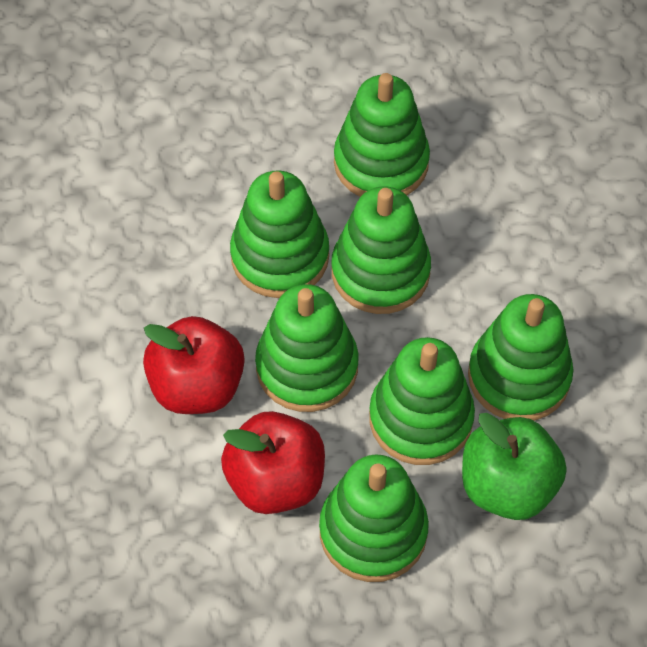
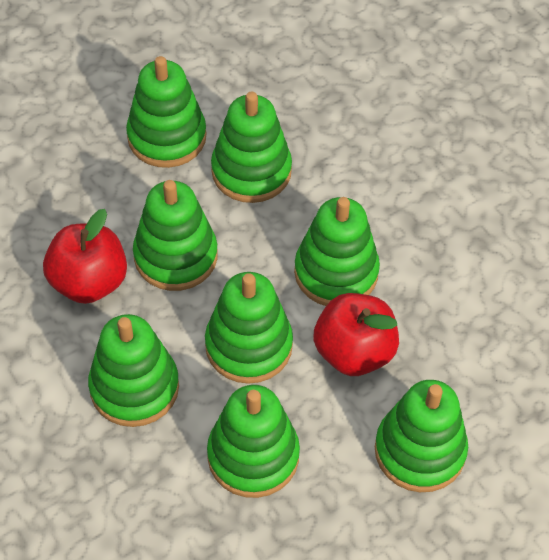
green apple: [462,413,567,520] = 1 -> none = 0
green stacking toy: [230,171,329,298] [255,284,359,412] [319,454,429,582] [331,186,431,314] [334,73,430,197] [369,337,475,465] [468,294,573,421] = 7 -> [88,314,179,427] [126,56,206,168] [133,180,217,291] [205,272,293,384] [207,385,300,498] [211,91,292,203] [294,197,380,306] [375,380,468,492] = 8

